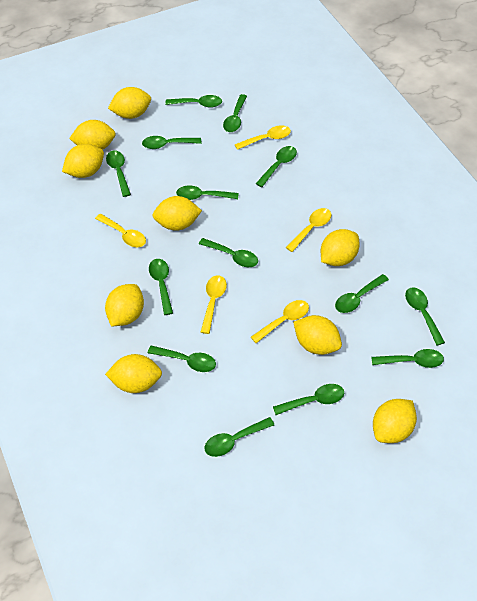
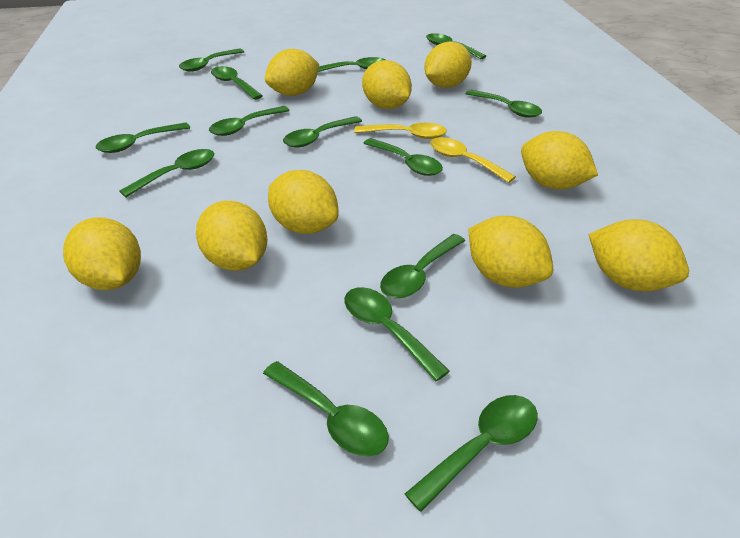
yellow spoon: [95,214,146,247] [201,275,227,334] [235,125,291,150] [251,300,309,343] [286,208,331,252] = 5 -> [354,123,447,139] [430,137,516,183] = 2

